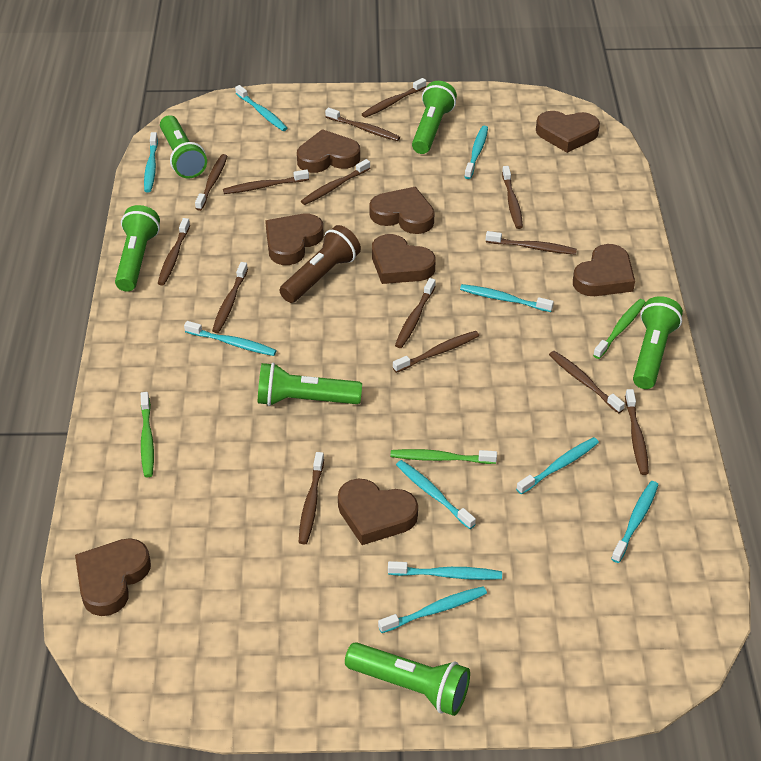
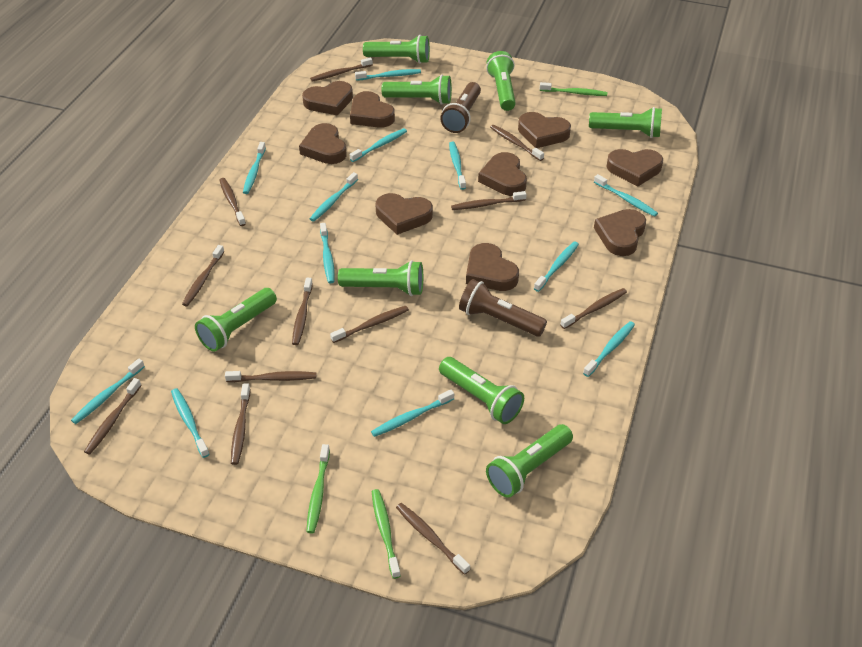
brown flashlight: [279,225,361,303] = 1 -> [440,82,481,133] [459,279,547,337] = 2
brown heart: [75,538,151,616] [265,214,324,265] [297,129,360,173] [338,479,418,545] [369,187,435,234] [372,234,436,284] [536,111,600,153] [573,244,635,296] = 8 -> [299,123,347,164] [302,81,353,116] [350,91,395,128] [376,193,433,235] [466,243,519,291] [478,152,527,196] [518,112,571,148] [594,209,646,256] [607,149,663,186] = 9
brown toothbrush: [158,218,190,286] [195,154,227,211] [212,262,248,333] [223,169,309,194] [299,452,324,544] [301,159,370,205] [325,108,400,141] [362,78,426,118] [393,331,479,373] [395,278,436,348] [486,231,577,255] [502,166,523,229] [549,351,625,413] [625,389,649,475] = 14 -> [84,378,141,454] [182,245,225,306] [220,178,246,226] [225,371,316,382] [231,384,251,465] [292,278,313,345] [310,57,373,82] [330,306,409,343] [396,503,470,575] [451,191,527,210] [490,125,544,161] [560,288,627,329] = 12
green flashlight: [115,205,160,291] [160,115,207,179] [258,363,362,406] [345,642,470,716] [412,81,457,154] [633,296,683,389] = 6 -> [195,288,277,352] [338,260,423,296] [363,35,430,64] [381,75,452,105] [439,357,524,424] [486,51,516,111] [486,424,573,498] [589,107,662,138] = 8
turquoise toothbrush: [144,132,158,192] [184,321,277,356] [235,85,288,131] [378,586,487,633] [388,561,502,580] [396,460,476,529] [460,284,554,312] [464,126,488,179] [516,437,599,495] [611,481,659,563] = 10 -> [71,358,145,424] [171,388,209,458] [243,142,266,194] [310,172,358,222] [320,223,335,283] [350,128,407,162] [355,69,421,81] [371,390,454,437] [449,142,466,190] [534,241,579,292] [583,321,635,377] [594,174,658,217] = 12

